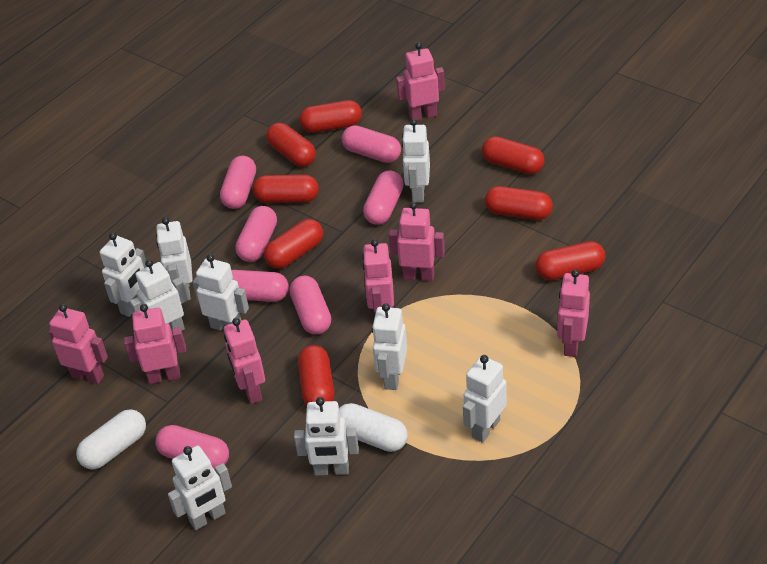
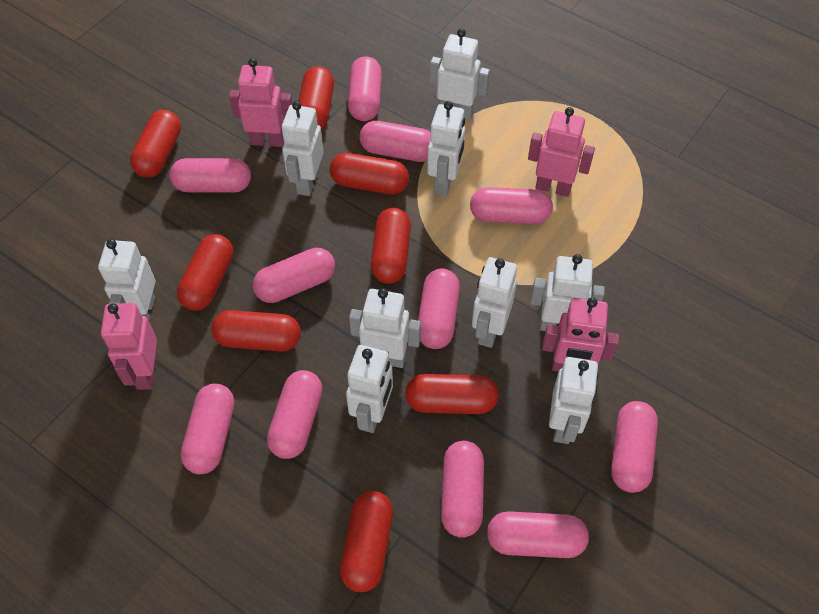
pink capsule: [155,425,229,470] [220,156,256,209] [231,270,289,302] [235,206,277,262] [289,276,331,335] [342,125,401,163] [363,170,404,225] = 7 -> [169,158,251,193] [181,384,234,474] [253,248,335,303] [267,370,323,459] [348,56,382,121] [359,121,431,162] [418,269,460,349] [441,441,484,538] [470,187,553,224] [487,511,589,558] [611,401,658,493] = 11
pink robot: [49,304,108,384] [124,304,186,384] [224,318,265,404] [362,239,394,314] [389,202,445,281] [396,42,445,120] [557,269,590,357] = 7 -> [101,303,157,390] [229,58,292,147] [528,107,595,197] [542,297,619,371] = 4
white capsule: [76,409,146,469] [339,403,408,452] = 2 -> none = 0

